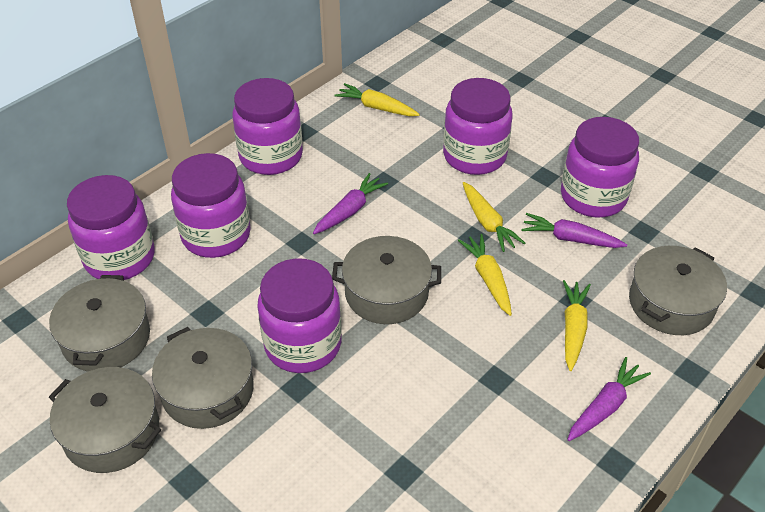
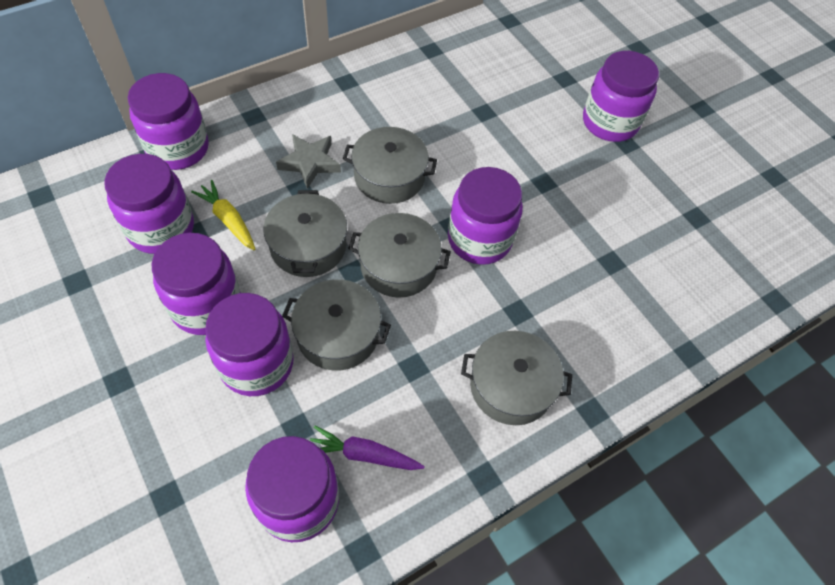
grey star: none = 0 -> [276,134,341,189] = 1
purple carrot: [313,173,388,234] [521,213,627,248] [567,357,651,441] = 3 -> [310,426,425,470] = 1
purple jar: [67,175,155,280] [171,153,251,258] [232,78,303,175] [257,258,342,373] [443,78,513,175] [561,117,639,217] = 6 -> [104,154,194,254] [128,73,209,170] [152,233,241,335] [205,293,294,396] [245,436,339,542] [448,167,523,265] [583,51,659,142] = 7
yellow carrot: [334,83,420,116] [458,234,512,316] [463,182,525,252] [563,280,591,371] = 4 -> [191,180,255,250] = 1

